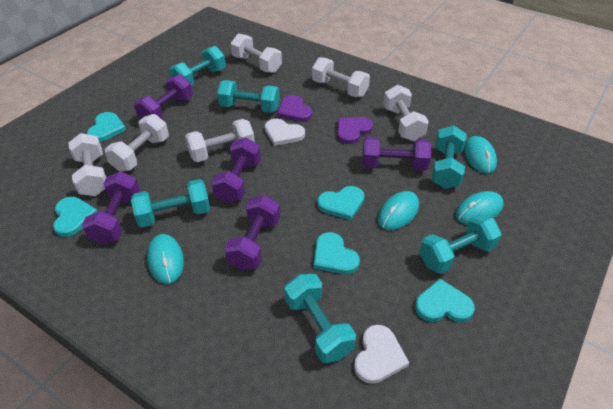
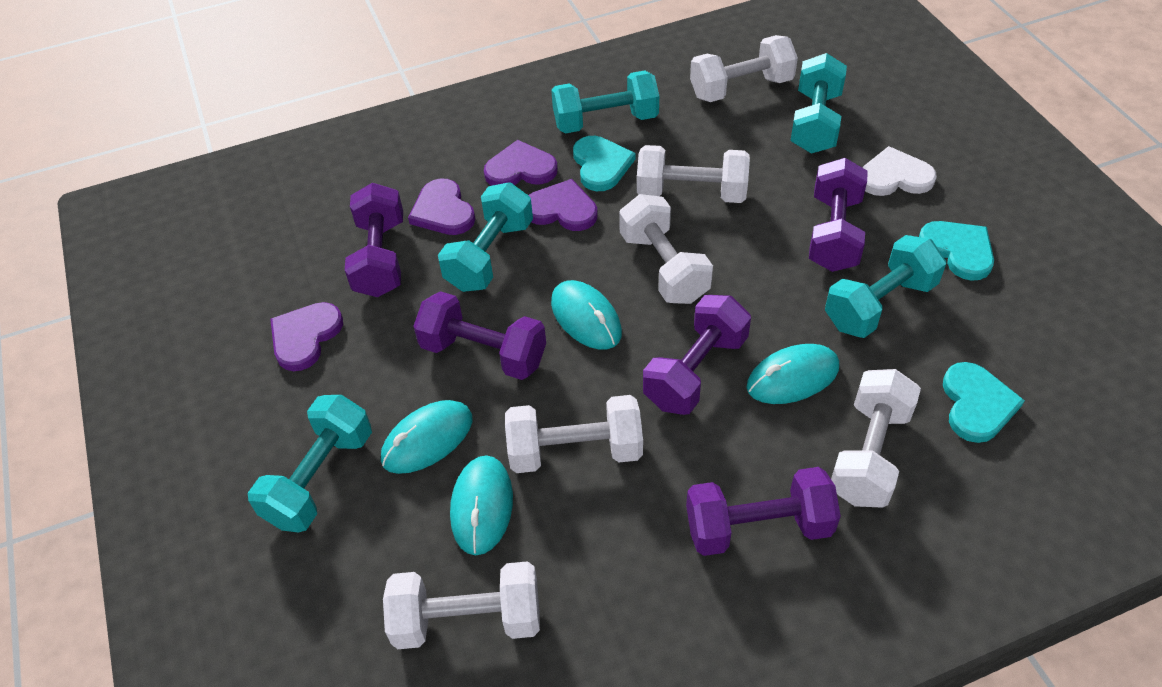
purple heart: [277,95,312,122] [337,117,373,144] = 2 -> [270,302,343,371] [408,178,475,235] [484,140,558,186] [528,179,598,231] = 4
turquoise dumbbell: [131,179,210,228] [169,46,226,86] [217,80,280,113] [284,274,356,363] [419,214,502,274] [432,126,467,189] = 6 -> [248,395,372,533] [438,182,533,292] [551,71,659,133] [791,53,847,154] [825,235,946,338] = 5
turquoise heart: [53,197,98,237] [87,112,126,142] [314,232,360,274] [317,186,365,220] [415,279,475,322] = 5 -> [573,136,636,191] [919,221,994,281] [943,362,1025,443] = 3
white heart: [265,119,305,146] [354,325,409,384] = 2 -> [862,146,937,196] = 1

